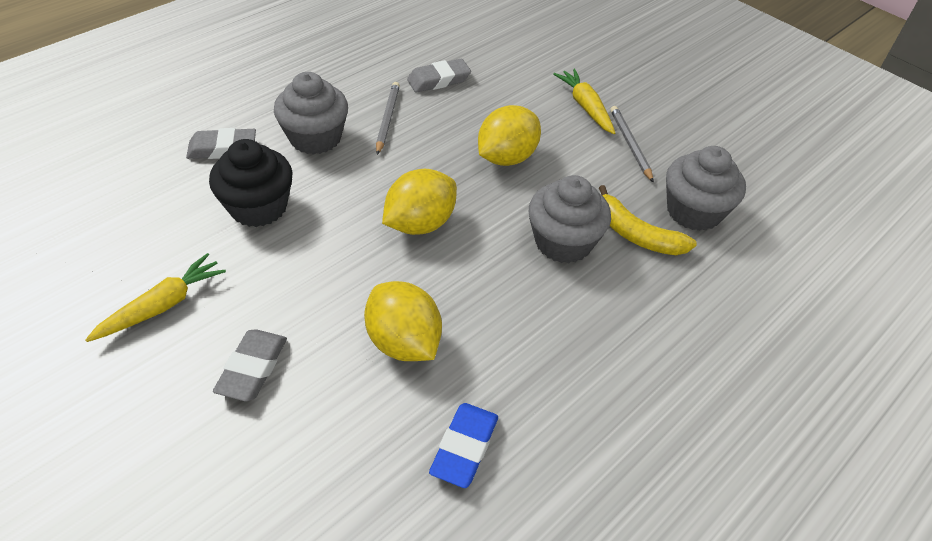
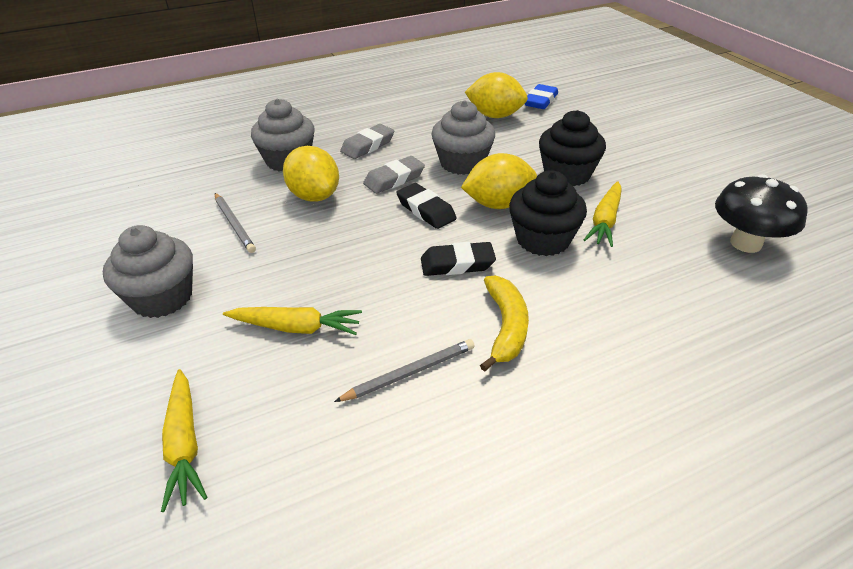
black cupcake: [209,139,292,227] = 1 -> [509,170,587,256] [539,110,606,186] = 2
black eraser: none = 0 -> [396,183,457,229] [421,242,496,276] = 2
black mushroom: none = 0 -> [715,174,808,253] = 1
grey eraser: [186,128,256,159] [213,330,287,401] [407,59,471,93] = 3 -> [340,124,394,159] [363,156,425,194] = 2
yellow carrot: [85,253,226,342] [553,69,616,134] = 2 -> [161,369,207,512] [223,307,362,335] [584,181,622,247] = 3

